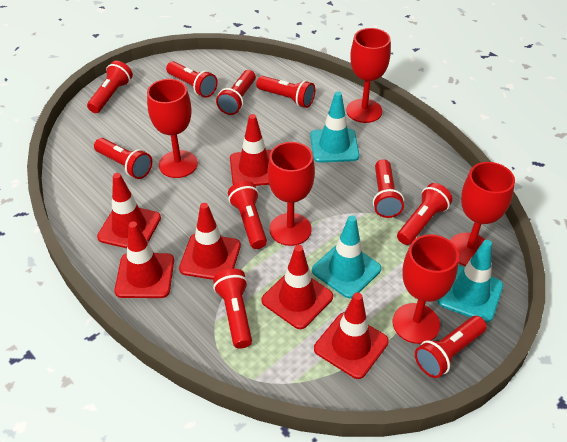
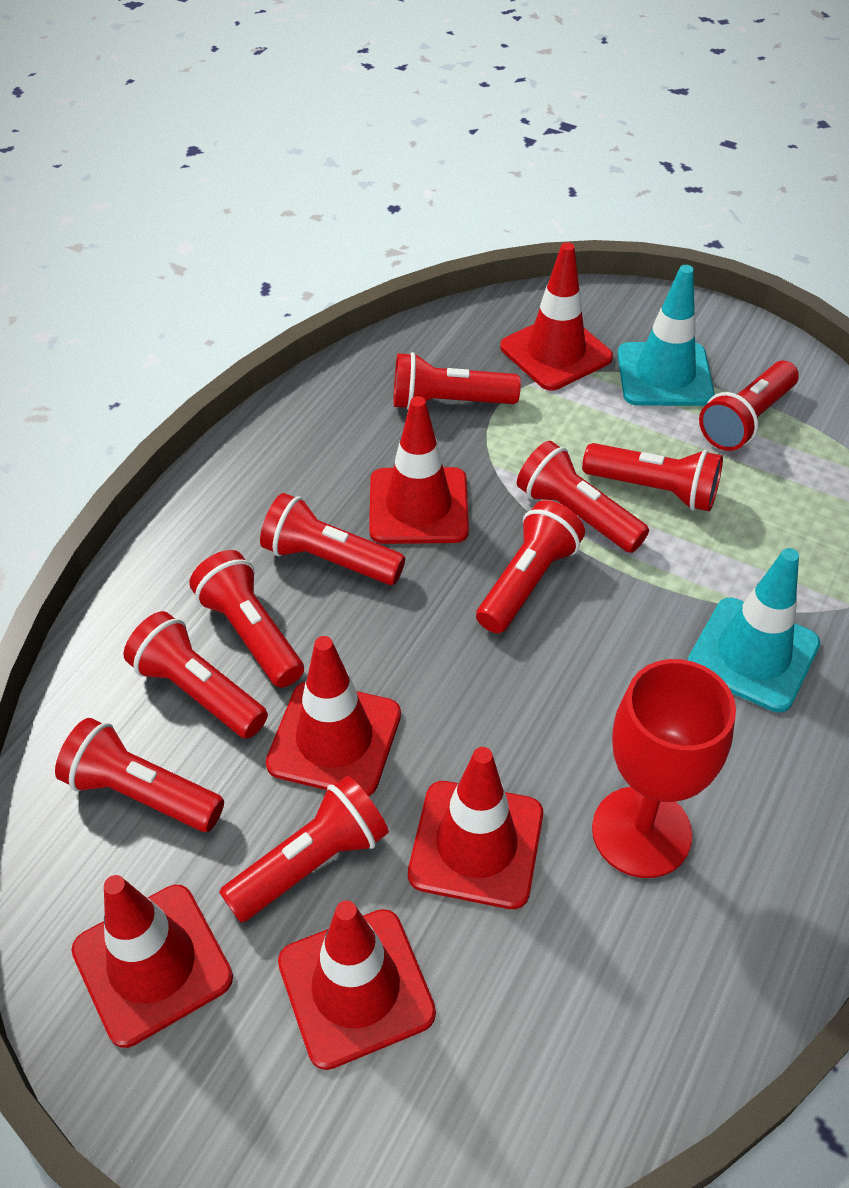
red goblet: [147,79,198,178] [267,142,315,246] [346,28,391,123] [393,234,459,344] [450,162,515,266] = 5 -> [592,659,736,878] = 1
turquoise traffic cone: [310,91,359,163] [312,215,381,298] [438,240,503,322] = 3 -> [617,265,715,406] [688,548,820,712] = 2

